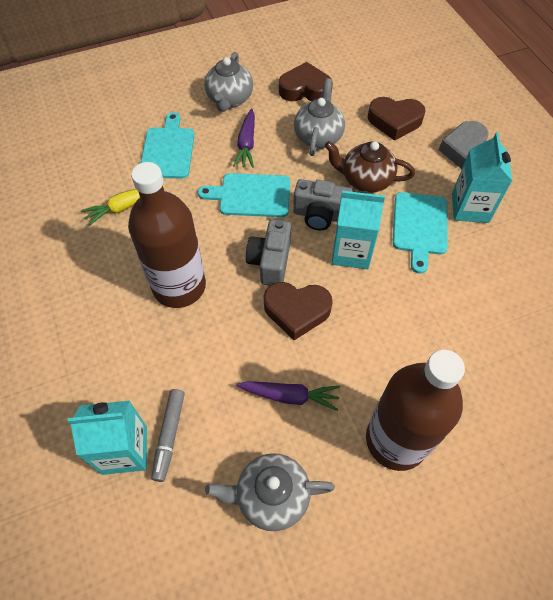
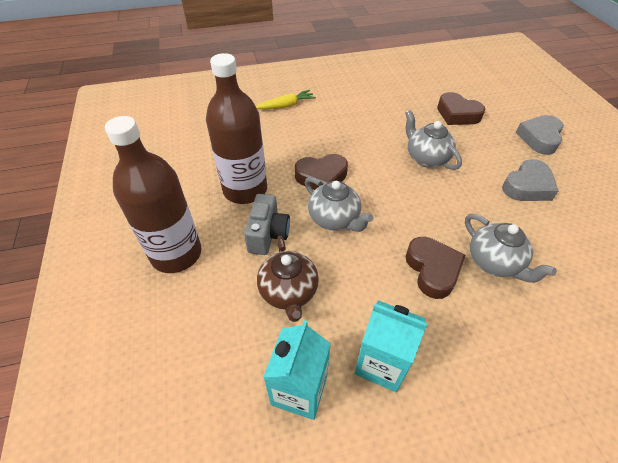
grey camera: [246,220,291,286] [293,179,353,230] = 2 -> [244,194,290,255] = 1
grey heart: [439,121,489,169] = 1 -> [502,159,559,201] [516,115,564,155] = 2
grey marker: [151,389,185,482] = 1 -> none = 0
purple carrot: [233,109,255,168] [236,381,340,411] = 2 -> none = 0
turquoise carton: [68,401,147,475] [332,191,385,269] [452,132,512,223] = 3 -> [263,320,331,420] [355,300,428,392] = 2
turquoise cutting board: [141,112,194,179] [198,173,290,217] [393,192,448,274] = 3 -> none = 0

